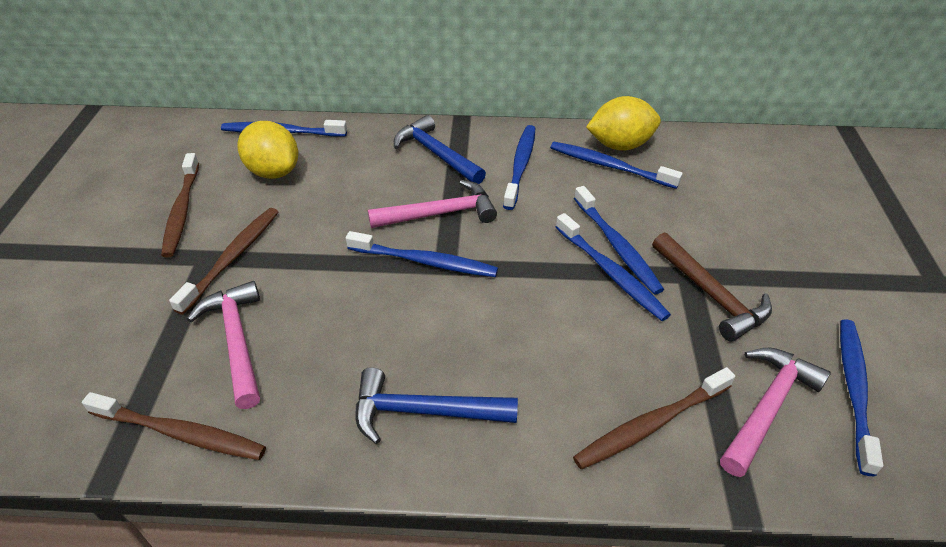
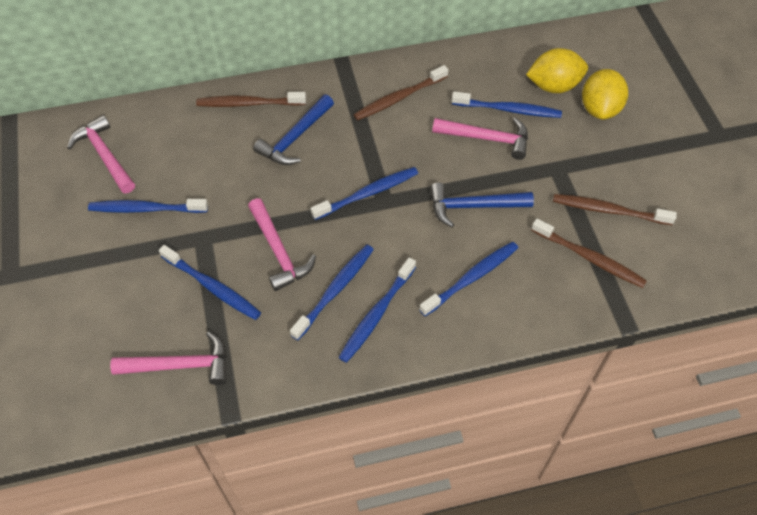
brown hammer: [652,232,772,341] = 1 -> none = 0
pink hammer: [187,281,260,409] [368,180,497,228] [720,348,831,477] = 3 -> [67,115,135,193] [110,331,227,385] [248,198,316,291] [432,118,528,160] = 4

